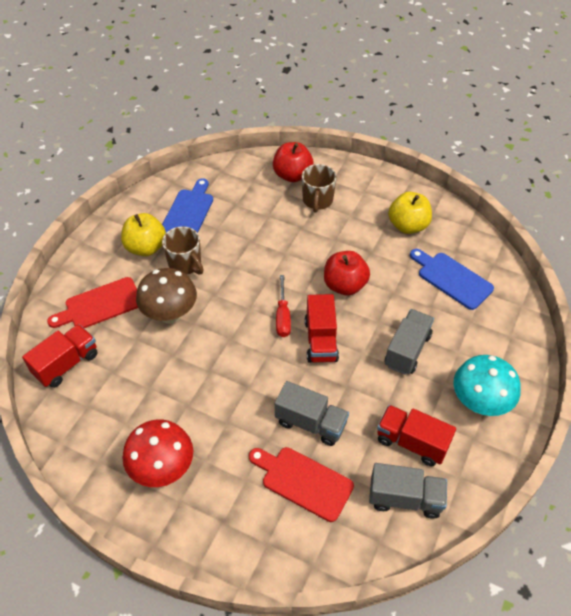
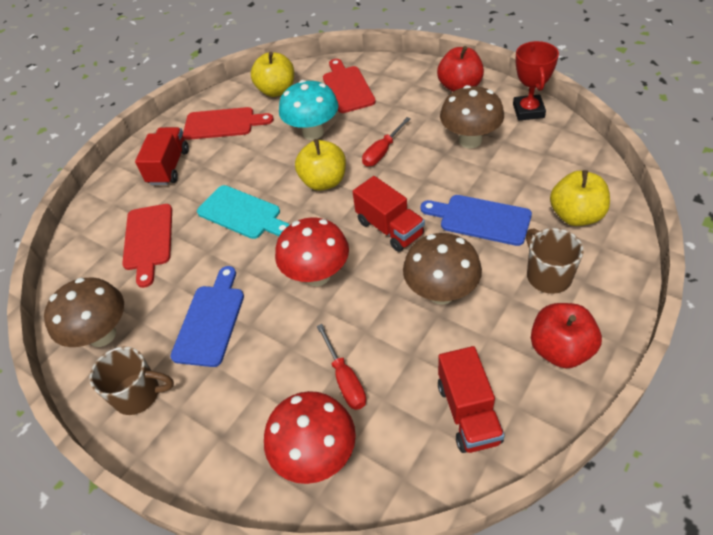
brown mushroom: [136,268,197,324] = 1 -> [44,277,124,347] [403,233,482,305] [440,85,504,148] = 3
grey truck: [275,381,349,446] [369,463,447,519] [385,309,434,375] = 3 -> none = 0
red cutting board: [47,277,138,328] [249,447,354,522] = 2 -> [122,204,172,288] [183,107,274,140] [323,59,376,113] = 3
red mushroom: [122,420,193,487] = 1 -> [264,391,356,484] [275,217,349,286] = 2
red screwdriver: [276,275,291,337] = 1 -> [317,324,366,410] [362,117,411,167] = 2
red trophy: none = 0 -> [513,41,559,121] = 1
turquoise cutting board: none = 0 -> [197,185,290,239] = 1
yellow apple: [121,213,166,256] [388,192,432,234] = 2 -> [251,52,294,97] [295,139,346,191] [550,170,610,226] = 3

